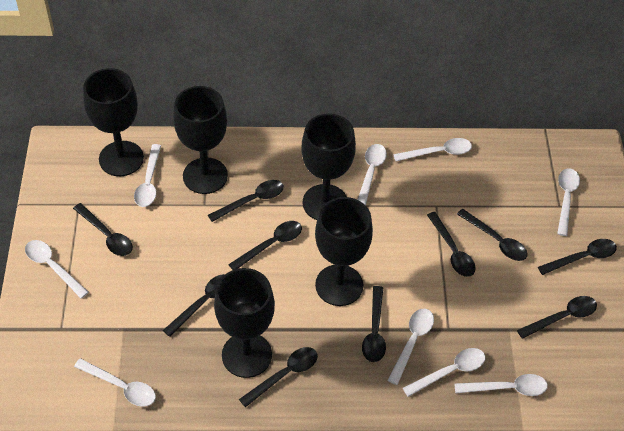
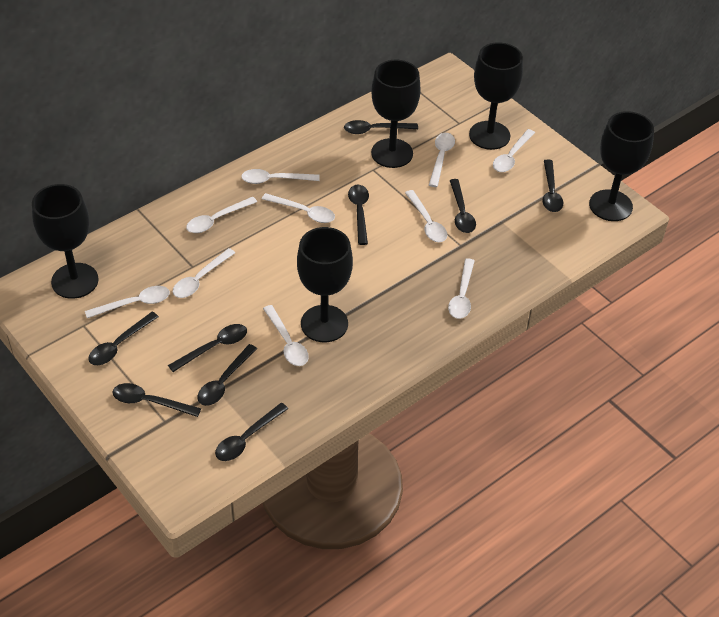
black spoon: [73,203,133,256] [163,274,225,337] [208,180,284,222] [228,221,302,270] [239,347,318,407] [362,286,386,362] [427,212,476,277] [457,209,527,261] [517,296,597,339] [538,239,617,275] = 10 -> [88,312,159,365] [112,383,201,417] [168,324,247,372] [198,344,257,406] [215,403,288,461] [344,120,418,134] [348,185,369,245] [450,179,476,233] [543,160,563,212] = 9
white spoon: [25,240,89,298] [74,358,156,407] [134,144,161,207] [358,144,387,205] [387,309,434,385] [393,138,472,161] [403,348,485,397] [454,374,548,396] [557,168,580,236] = 9 -> [85,286,170,318] [173,248,235,298] [186,197,257,233] [241,169,320,184] [262,193,335,223] [263,305,309,366] [405,190,447,242] [429,133,455,187] [448,259,475,319] [493,129,535,172] = 10

